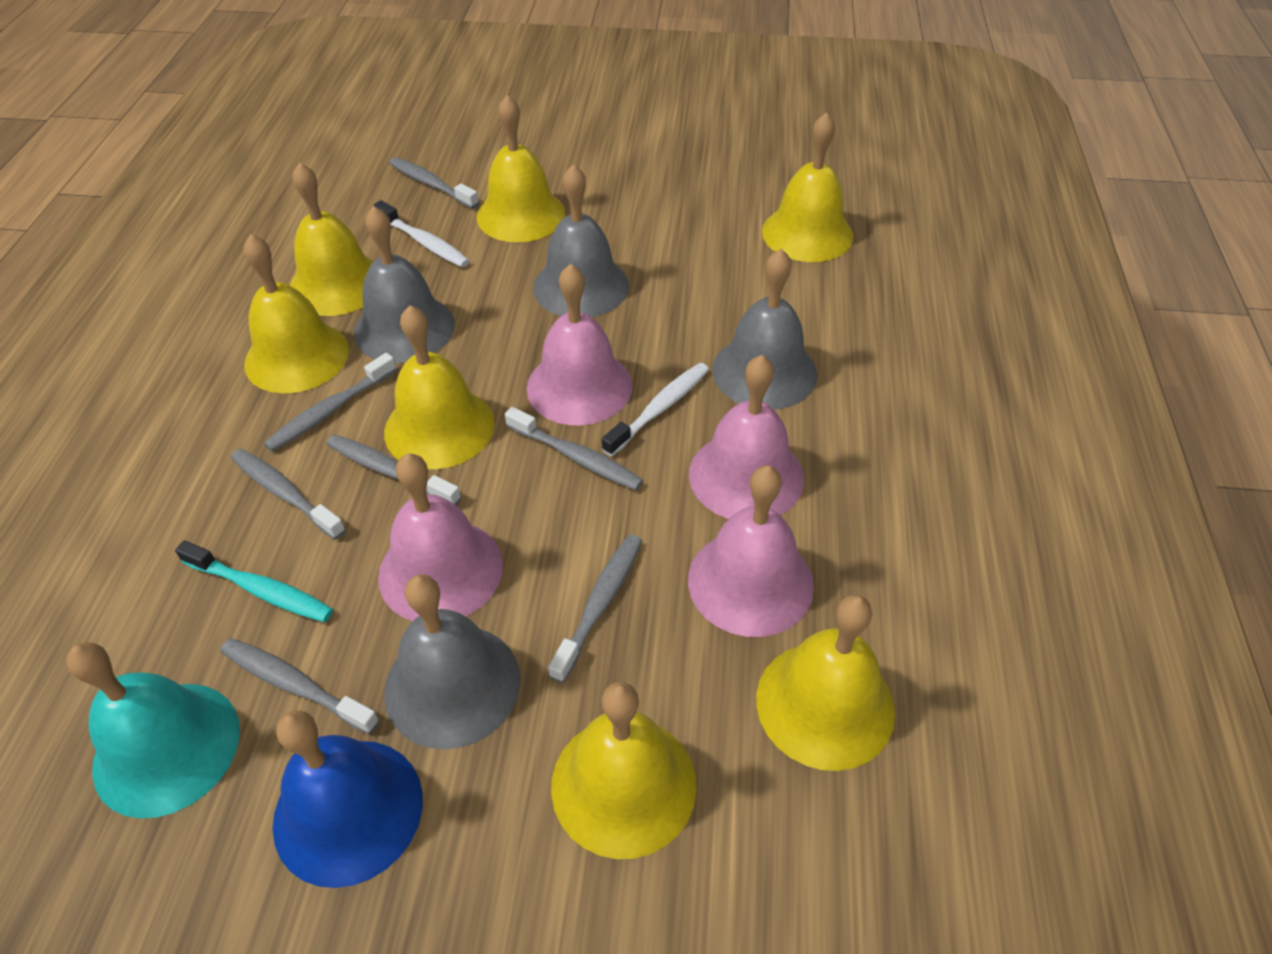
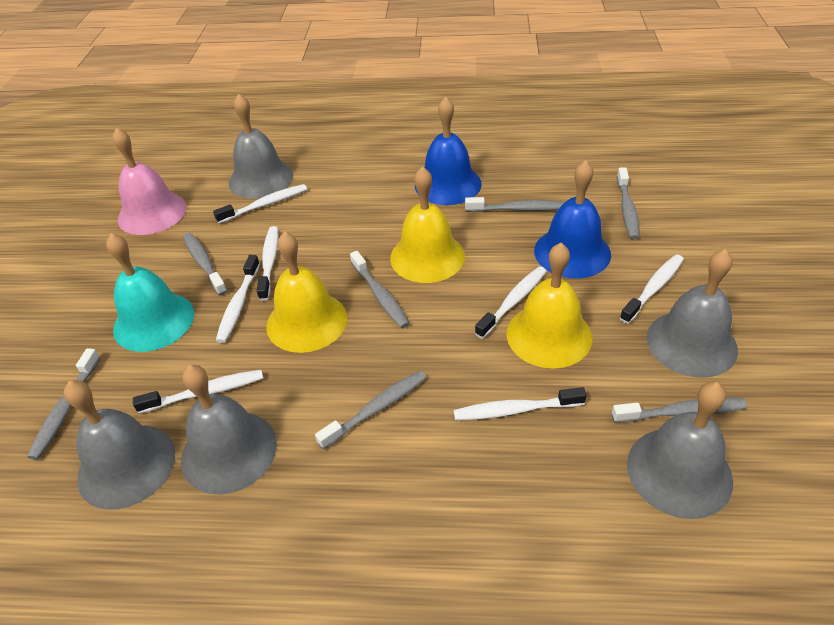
blue bell: [273,710,423,888] = 1 -> [415,97,482,205] [534,160,611,279] = 2
grey bell: [354,206,455,363] [384,574,520,749] [533,164,629,317] [712,249,817,409] = 4 -> [64,380,175,510] [181,365,277,495] [229,94,293,199] [627,382,733,519] [647,249,738,378] = 5
pink bell: [378,453,503,621] [527,264,633,425] [688,465,814,637] [689,355,804,519] = 4 -> [112,128,186,235] = 1
turquoise toothbrush: [175,541,333,622] = 1 -> none = 0
white toothbrush: [374,200,470,267] [602,363,709,457] = 2 -> [133,370,263,414] [213,184,307,224] [216,255,260,343] [257,226,279,301] [453,387,587,420] [475,266,546,339] [620,254,684,324] = 7
yellow bell: [243,234,349,393] [290,162,374,316] [384,305,495,469] [477,95,566,242] [551,682,697,859] [756,595,895,771] [762,112,854,262] = 7 -> [266,232,347,353] [390,166,465,283] [506,243,592,369] = 3

